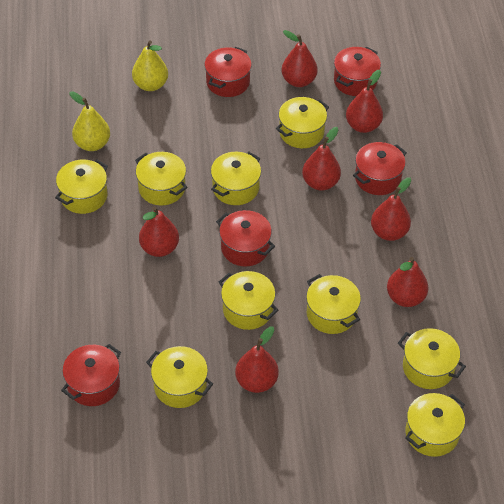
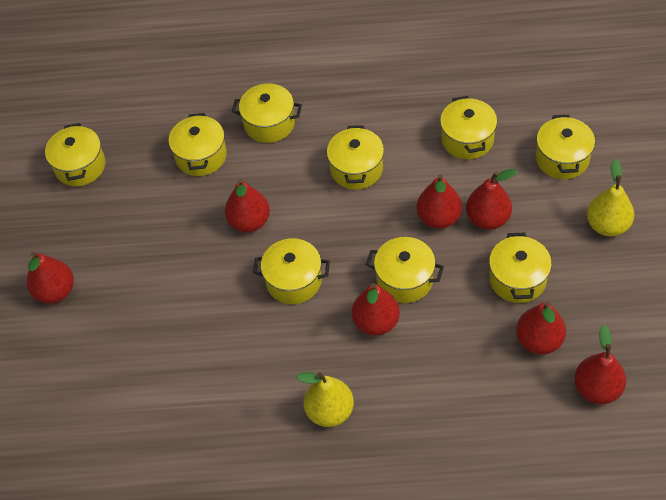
red pot: [61,344,121,406] [205,47,252,97] [216,210,275,266] [334,47,381,96] [353,142,407,195] = 5 -> none = 0

